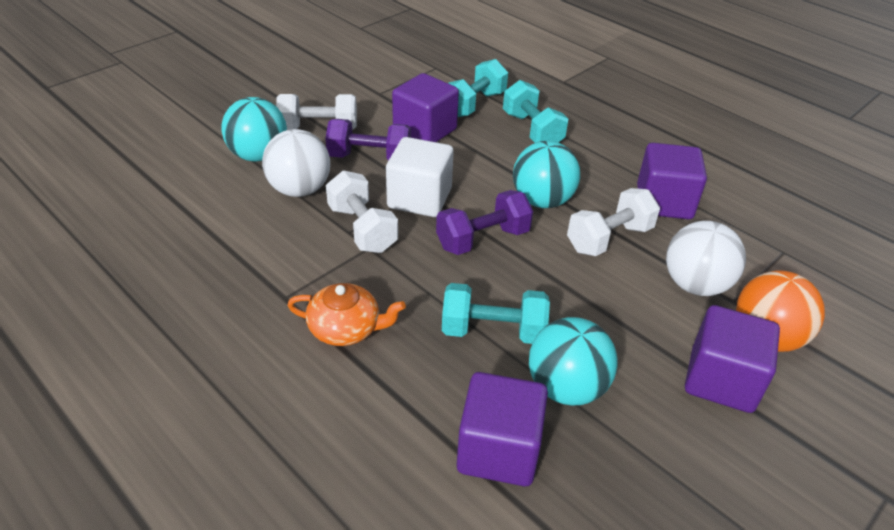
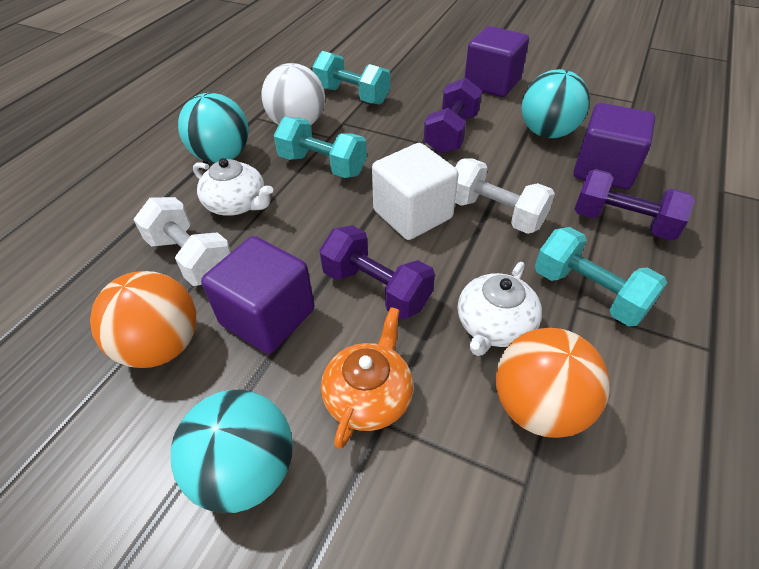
orange ball: [736,270,825,352] = 1 -> [90,271,196,368] [495,328,610,438] = 2
purple cube: [392,73,459,142] [457,372,548,486] [637,143,707,219] [685,305,780,413] = 4 -> [201,236,314,354] [465,26,529,97] [574,103,655,189] = 3
purple dumbbell: [325,119,411,161] [436,190,533,255] = 2 -> [319,225,435,319] [424,78,482,154] [575,169,695,241] = 3
white ball: [262,129,330,197] [666,221,746,296] = 2 -> [262,63,325,125] = 1
white dumbbell: [276,94,357,130] [326,170,398,253] [567,188,660,256] = 3 -> [133,197,231,286] [455,158,555,234] = 2
white teapot: none = 0 -> [193,158,273,216] [458,262,542,356] = 2

